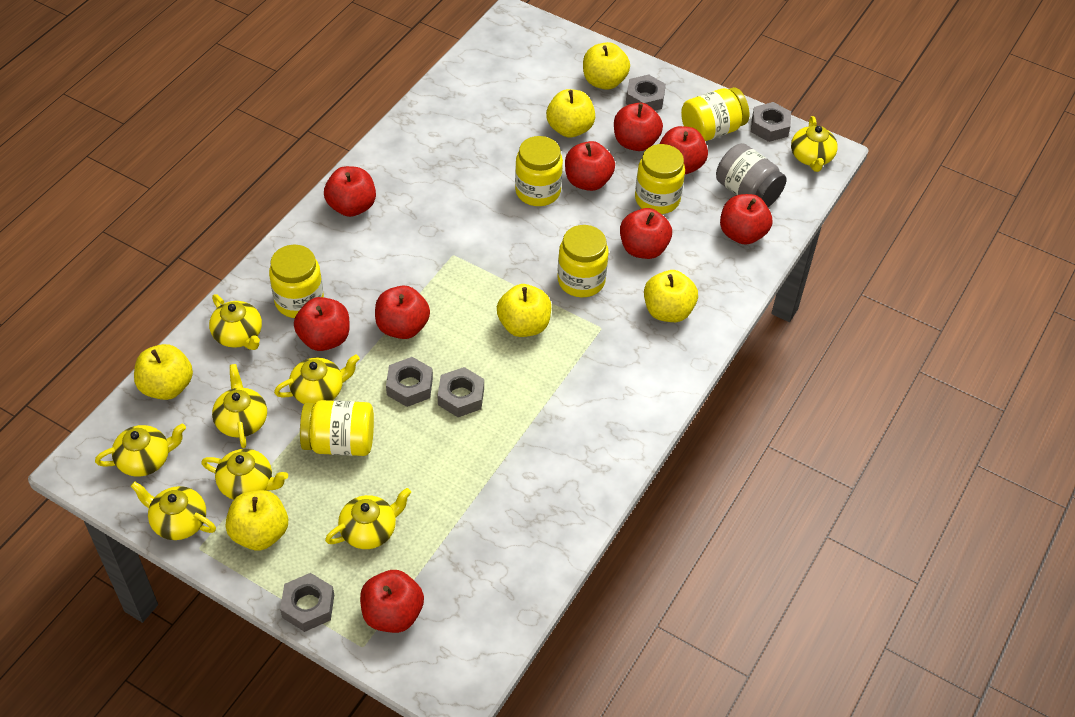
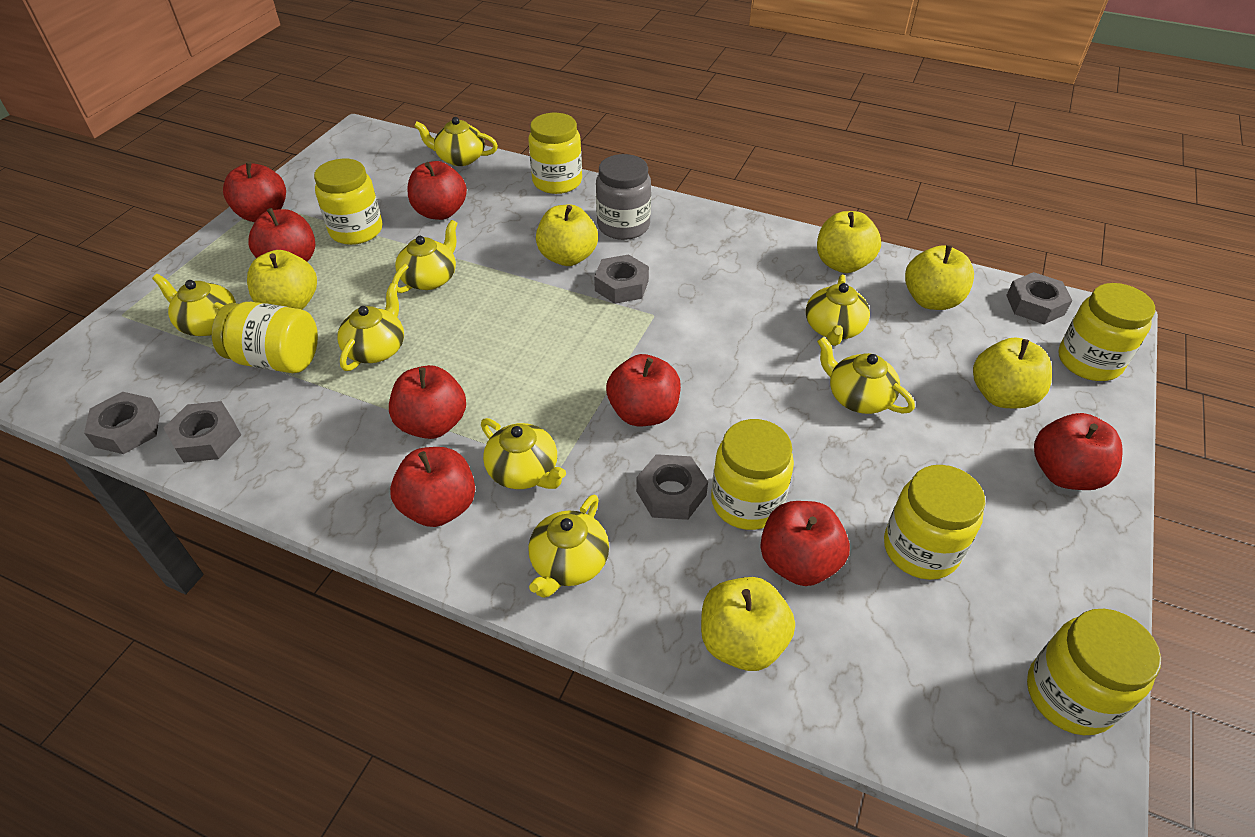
red apple: [294,297,350,351] [324,166,376,217] [360,570,424,633] [375,286,430,339] [565,141,615,191] [614,103,663,151] [620,208,672,259] [660,126,708,175] [720,194,772,245] = 9 -> [223,162,286,222] [248,208,315,262] [389,365,466,439] [390,447,475,527] [408,161,467,220] [606,354,681,426] [760,501,850,586] [1034,413,1123,490] = 8
yellow jar: [269,245,324,318] [300,400,374,456] [515,136,563,206] [557,225,609,297] [635,144,685,214] [681,87,749,141] = 6 -> [212,302,318,373] [314,159,382,245] [528,113,582,194] [711,419,794,530] [884,465,985,580] [1027,609,1161,735] [1058,283,1155,381] = 7

